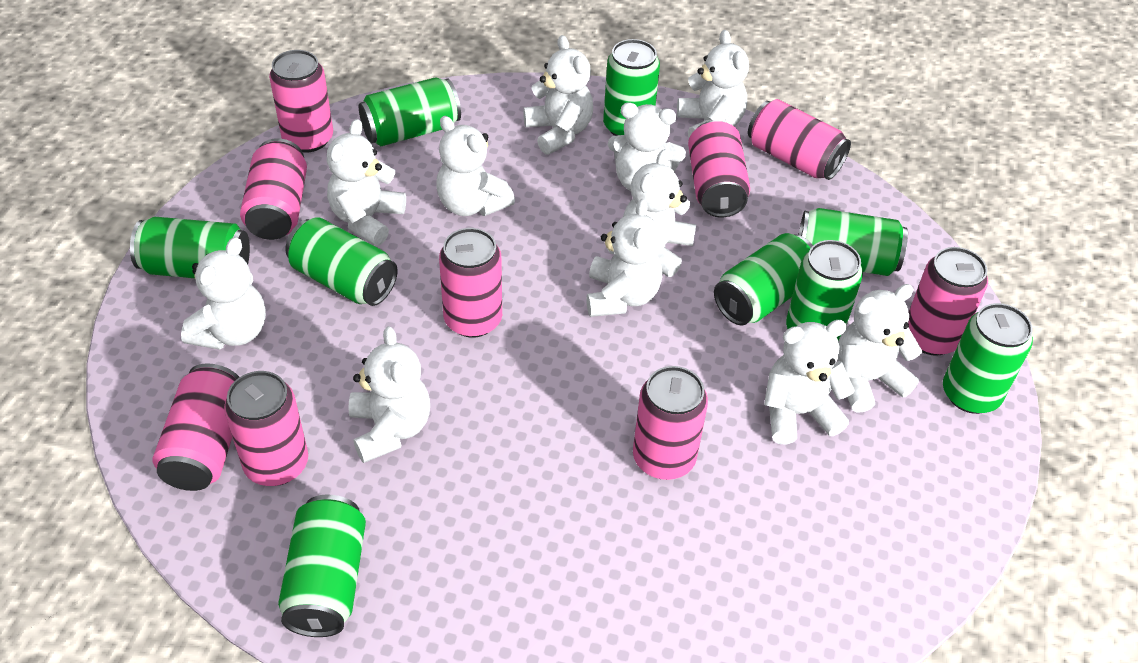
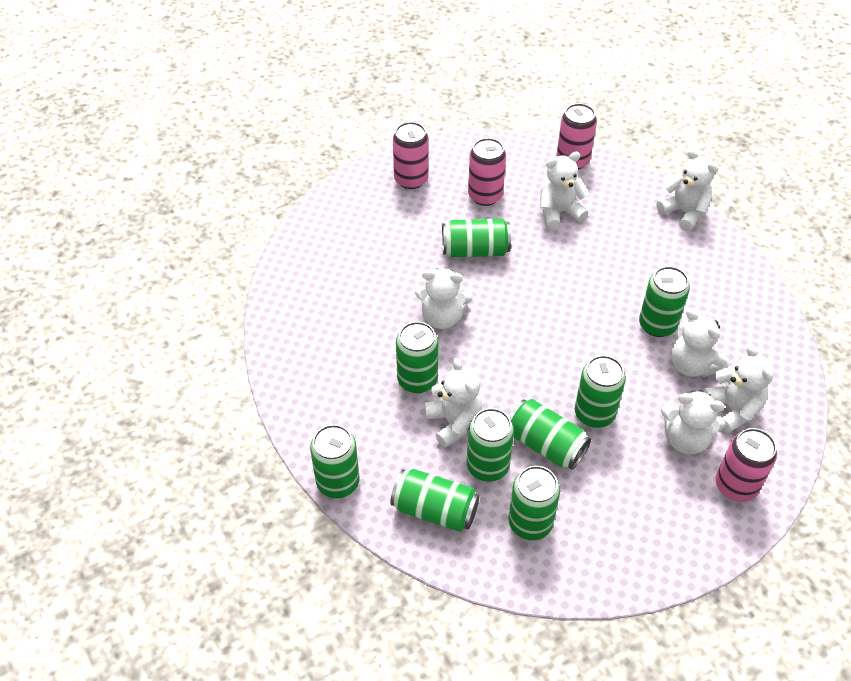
pink can: [153,363,239,491] [224,371,308,486] [240,138,307,240] [269,50,333,152] [439,228,502,338] [633,366,708,480] [688,120,750,217] [748,99,851,180] [908,247,988,356] = 9 -> [393,122,429,189] [468,138,506,206] [556,103,597,170] [716,428,777,502] = 4
white teddy bear: [181,237,266,350] [327,119,406,246] [348,326,430,463] [436,116,515,216] [523,35,593,155] [586,199,662,317] [608,103,686,191] [623,149,696,277] [677,30,749,138] [764,320,855,445] [837,284,922,413] = 11 -> [415,268,473,329] [424,358,482,448] [540,152,590,230] [657,149,718,231] [661,390,725,455] [671,308,728,377] [703,345,773,433] = 7

